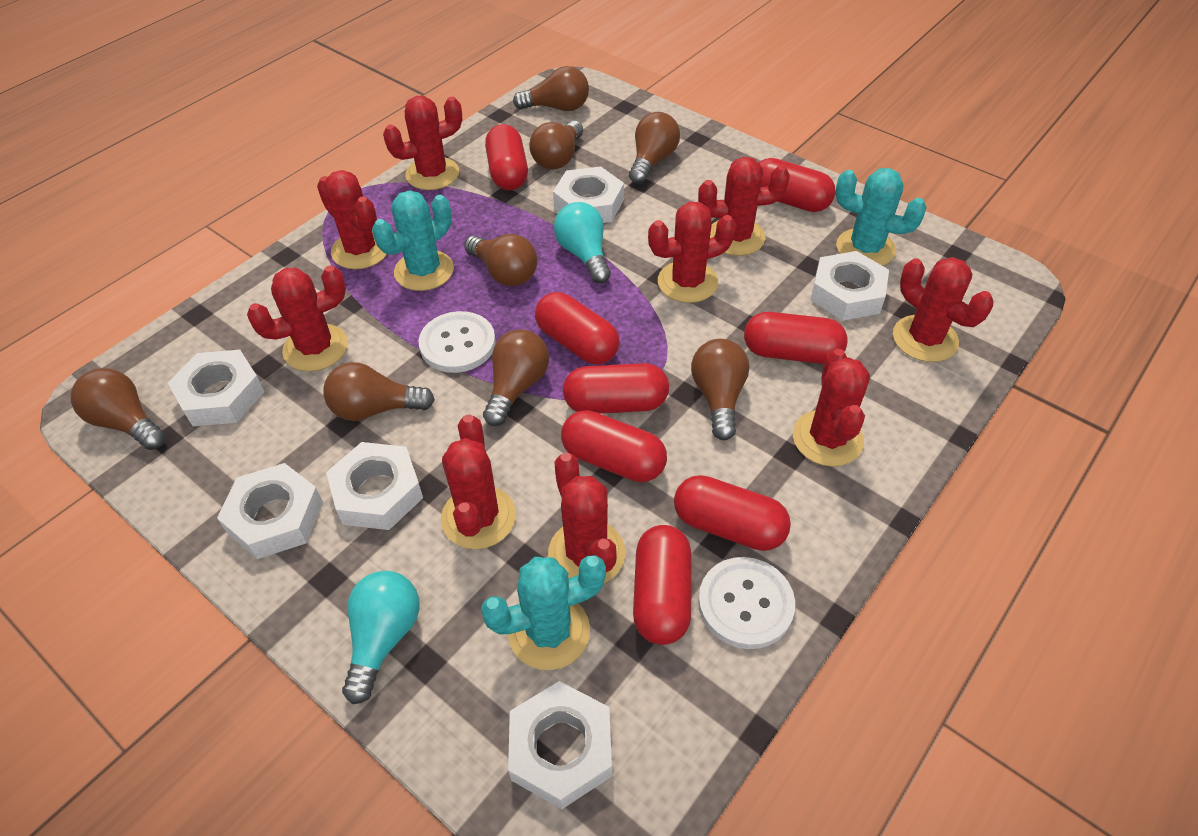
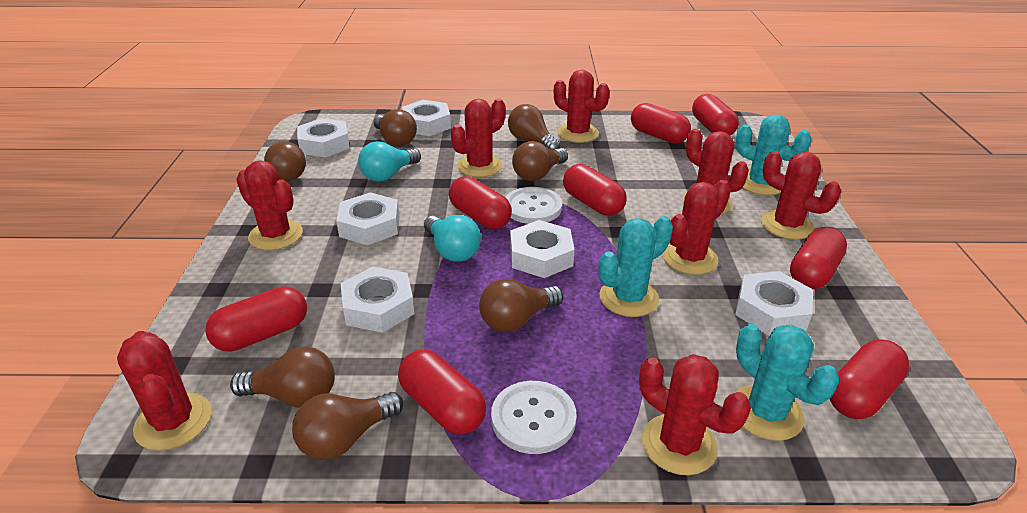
brown light bulb: [71,368,166,450] [323,362,435,421] [464,234,537,286] [483,329,549,426] [513,66,589,111] [529,121,583,170] [629,112,680,184] [691,339,749,440] = 8 -> [230,347,335,408] [264,141,306,182] [292,392,403,460] [374,109,417,146] [479,279,563,332] [508,104,560,150] [512,141,568,181] = 7
red cactus: [247,265,348,372] [317,170,387,269] [383,96,462,190] [441,415,516,549] [548,452,625,583] [648,202,736,303] [698,157,790,256] [793,349,870,467] [893,257,993,362] = 9 -> [117,331,211,451] [236,160,303,250] [451,98,506,177] [554,70,610,143] [639,354,751,475] [663,180,731,275] [682,129,749,214] [761,151,841,240] = 8

